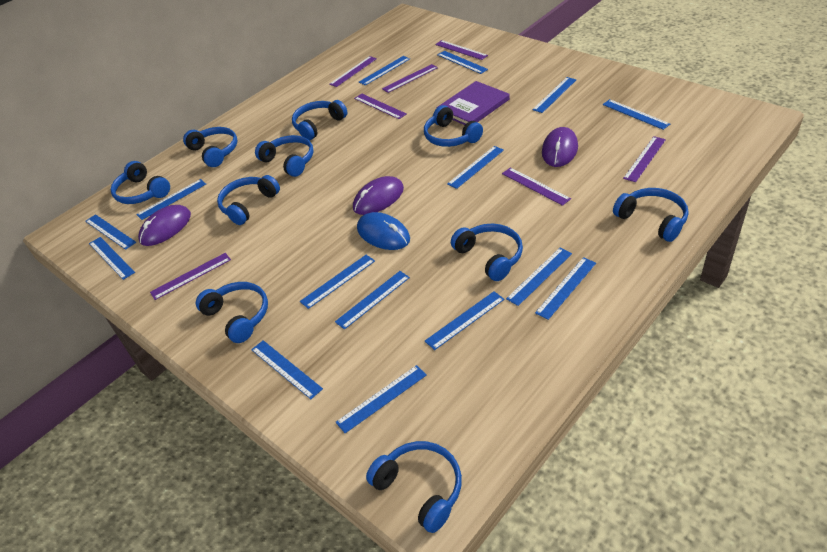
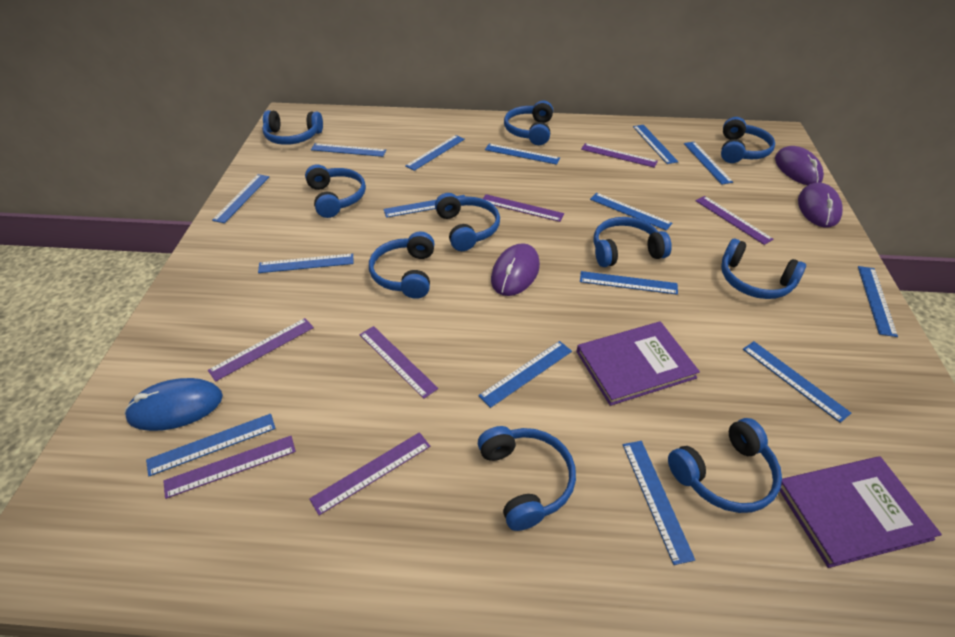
purple book: [438,81,510,125] = 1 -> [576,321,700,406] [780,456,942,568] = 2

